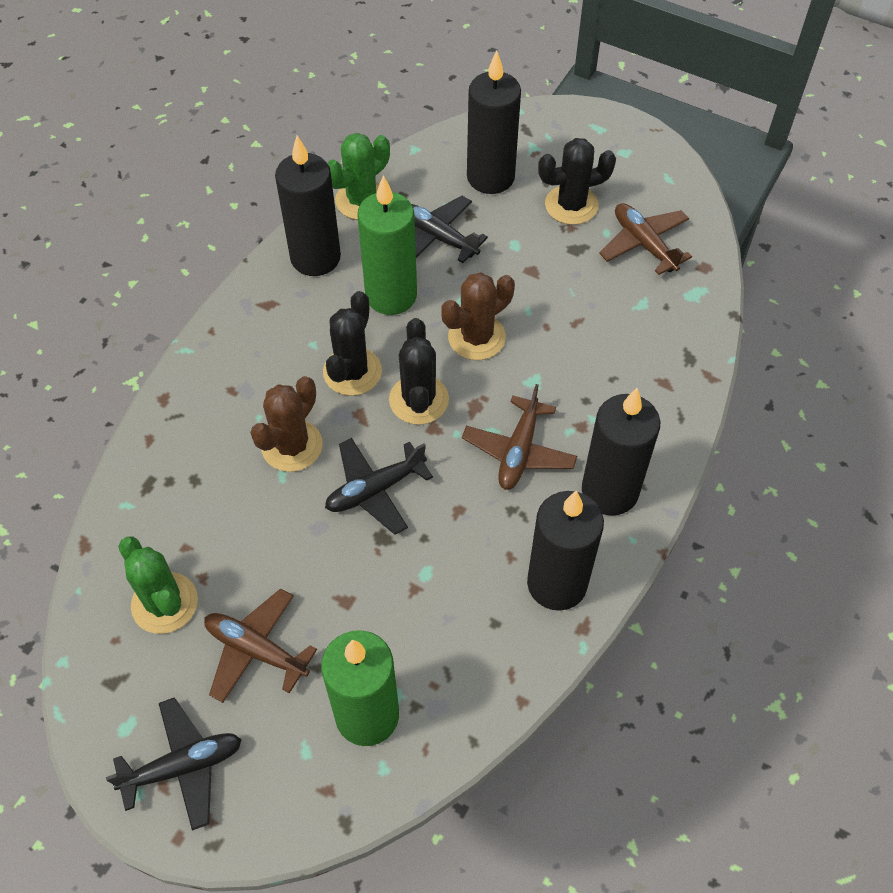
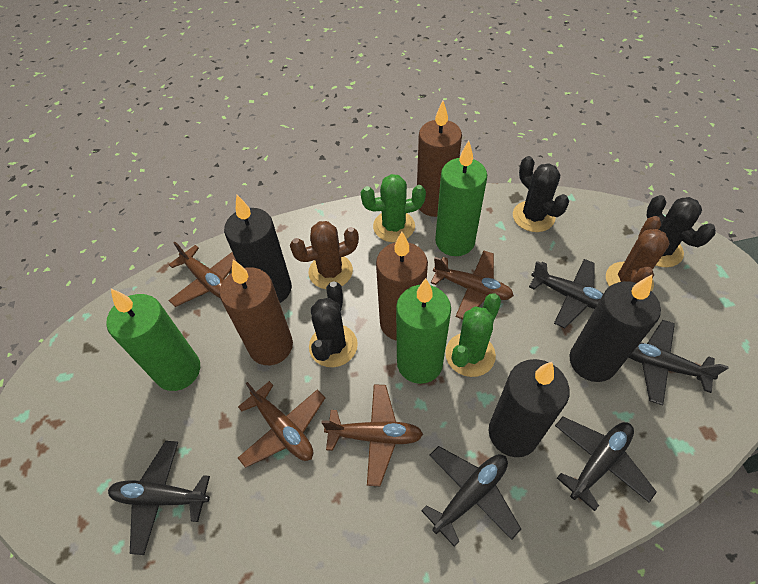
black candle: [275,136,341,276] [467,51,521,194] [527,490,604,611] [582,388,660,516] = 4 -> [224,195,292,303] [489,359,570,457] [569,275,661,382] = 3
black plane: [106,697,242,831] [325,438,433,535] [412,196,488,263] = 3 -> [108,441,210,555] [421,446,521,547] [529,259,604,328] [555,417,657,511] [629,320,729,405] = 5
brown candle: none = 0 -> [220,259,293,365] [376,232,428,341] [417,101,462,217] = 3
brown plane: [204,588,317,703] [462,384,577,490] [599,203,692,275] = 3 -> [168,242,236,307] [238,381,325,468] [321,384,423,486] [431,251,514,319] = 4
green candle: [321,630,399,746] [357,175,417,315] = 2 -> [106,289,200,391] [396,278,451,384] [435,140,487,256] = 3

